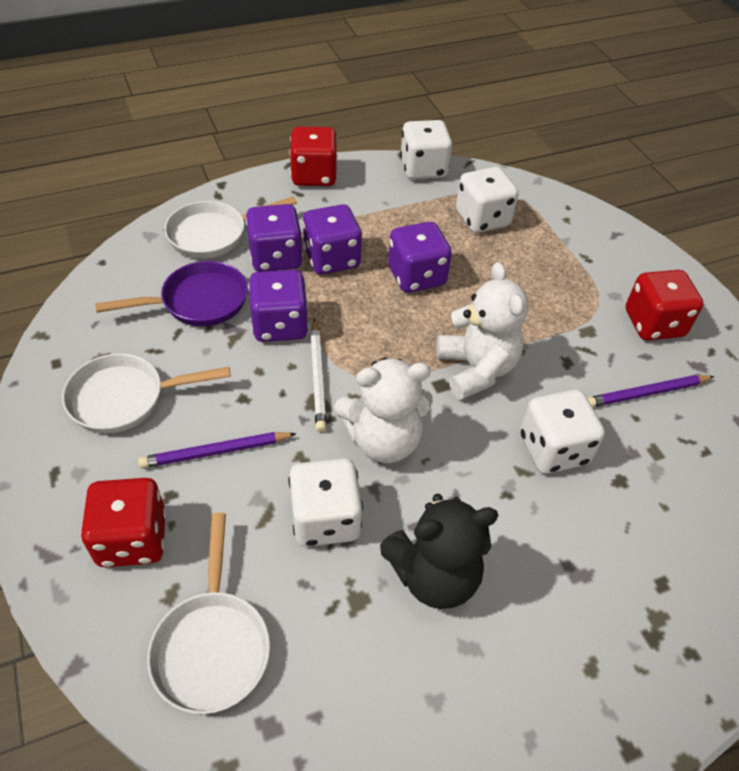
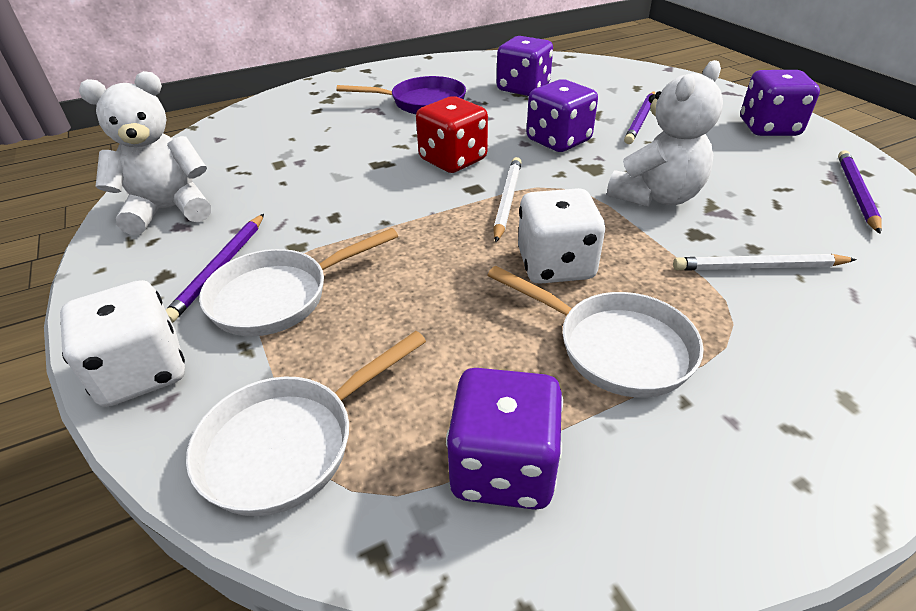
black teddy bear: [380,494,498,609] = 1 -> none = 0
purple pencil: [138,432,297,468] [587,375,714,407] = 2 -> [166,214,264,323] [624,91,655,144] [838,150,882,234] = 3
red dice: [81,478,167,567] [289,126,337,186] [626,270,703,340] = 3 -> [416,96,488,173] = 1
white dice: [289,458,363,547] [400,120,452,180] [456,167,519,233] [520,390,605,474] = 4 -> [60,280,185,407] [518,188,605,284] = 2
white pencil: [310,319,327,432] = 1 -> [493,157,522,242] [673,254,857,271] = 2

